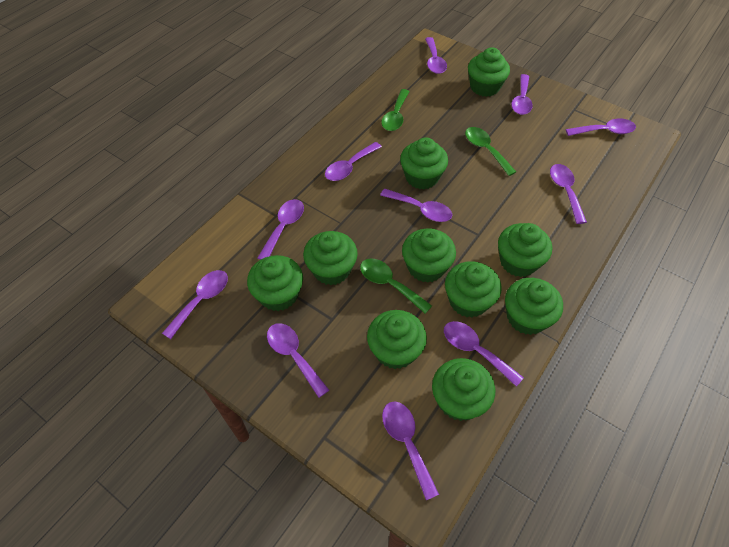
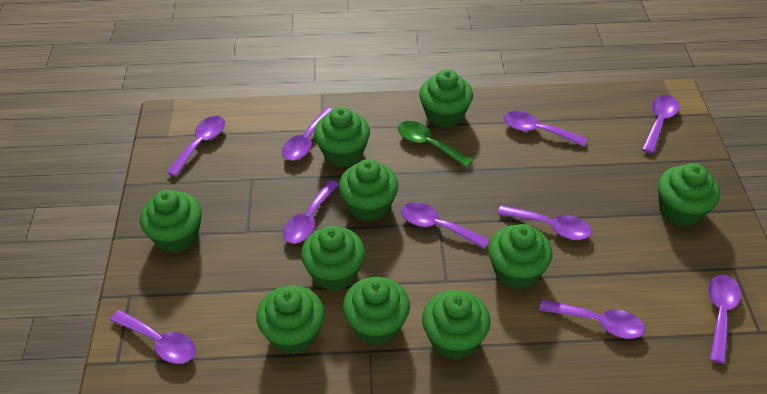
green spoon: [360,259,432,314] [381,89,410,131] [465,127,516,176] = 3 -> [398,121,473,168] = 1
purple spoon: [162,270,228,339] [258,199,304,260] [267,323,329,398] [325,142,382,181] [380,188,452,222] [382,401,439,500] [425,37,447,74] [444,321,524,387] [511,74,533,115] [550,164,587,224] [566,119,636,136] = 11 -> [110,310,196,364] [166,116,225,177] [282,108,333,160] [283,180,339,244] [401,202,489,249] [498,205,592,240] [503,111,587,147] [539,299,645,339] [642,95,679,154] [708,275,741,364] = 10

